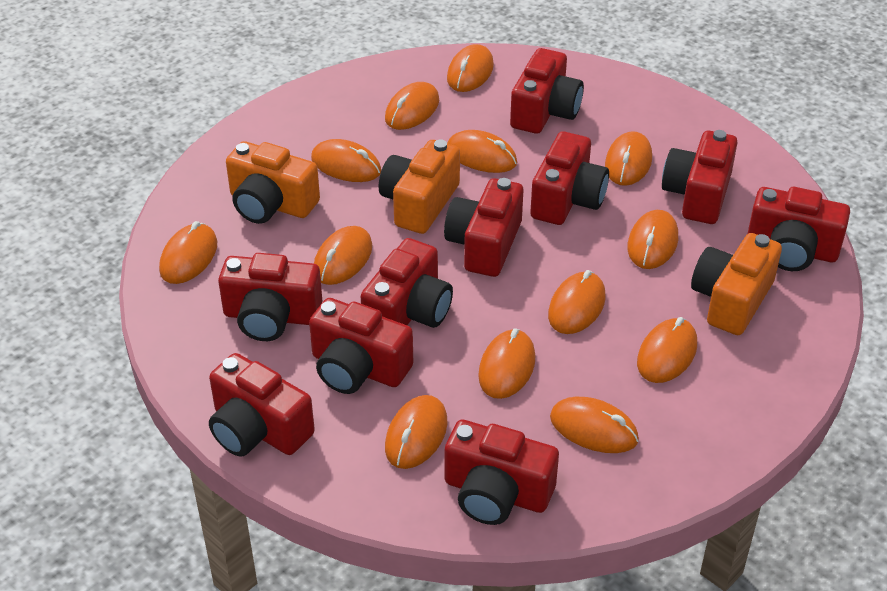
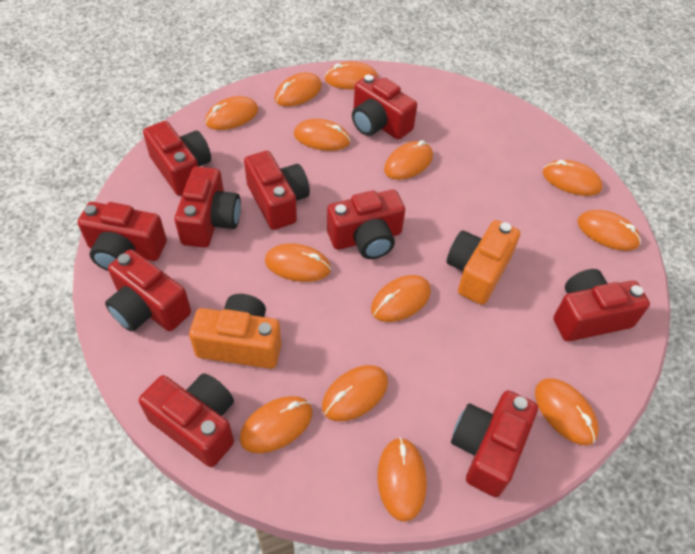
orange camera: [226,141,320,224] [379,139,460,234] [691,233,782,335] = 3 -> [189,294,281,369] [447,220,520,305] = 2

